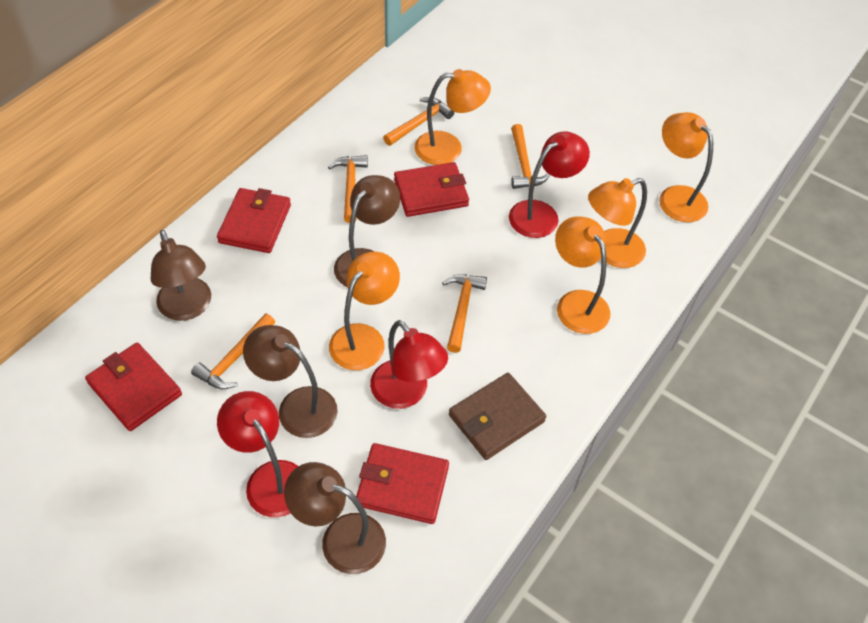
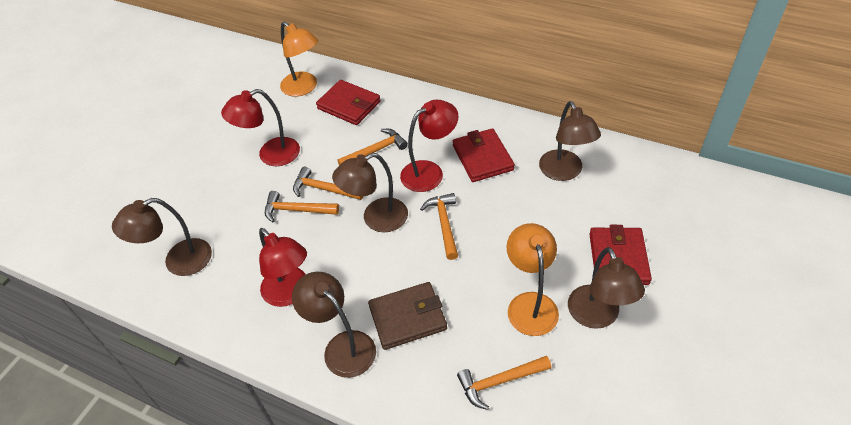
brown lamp: [151,230,211,321] [243,325,338,438] [284,462,386,574] [334,175,400,287] = 4 -> [112,198,212,276] [292,272,376,378] [332,153,408,232] [539,101,601,181] [568,247,645,329] = 5
orange lamp: [329,251,400,370] [415,69,491,165] [555,216,610,334] [588,178,647,268] [659,112,713,222] = 5 -> [280,21,318,97] [506,223,559,336] = 2
red wallet: [85,343,182,431] [217,188,291,253] [356,443,449,524] [394,162,469,217] = 4 -> [316,80,381,125] [453,128,515,182] [589,225,652,285] = 3

